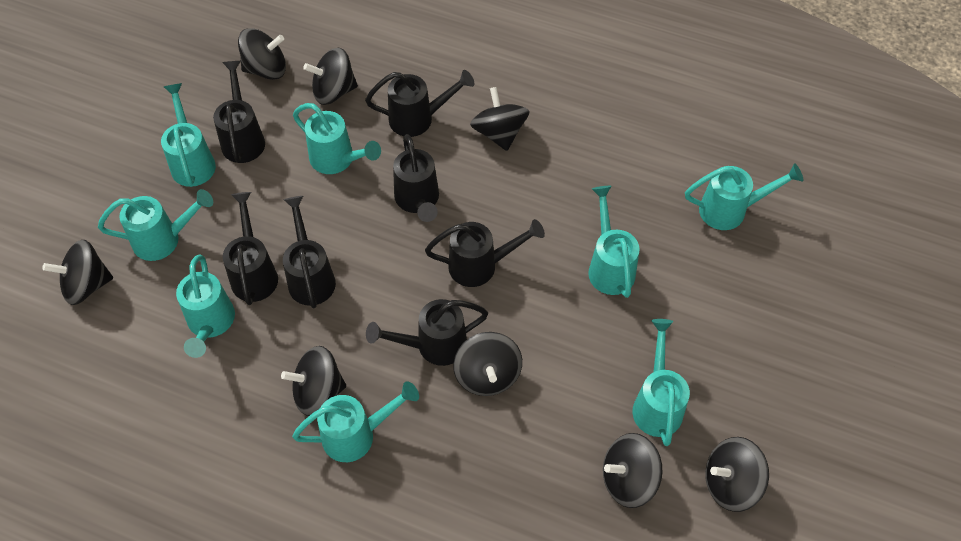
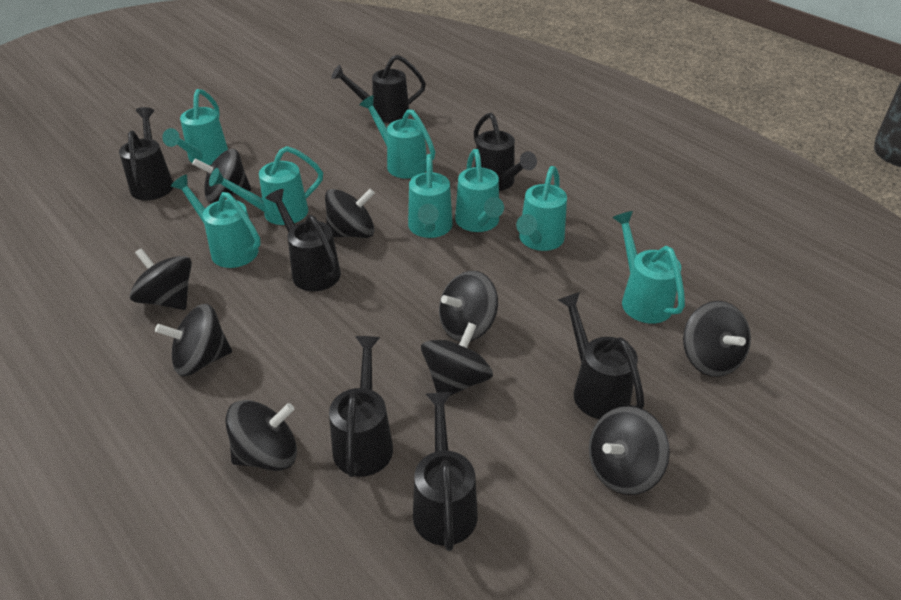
black spinning top: [42,240,113,305] [238,28,286,80] [281,346,346,416] [303,48,358,105] [453,332,522,396] [470,87,530,151] [603,433,662,508] [705,437,769,512] = 8 -> [130,248,192,310] [155,304,232,377] [192,149,251,203] [225,400,297,471] [325,189,375,238] [421,322,493,396] [439,271,498,342] [589,406,670,495] [683,301,751,377] = 9

